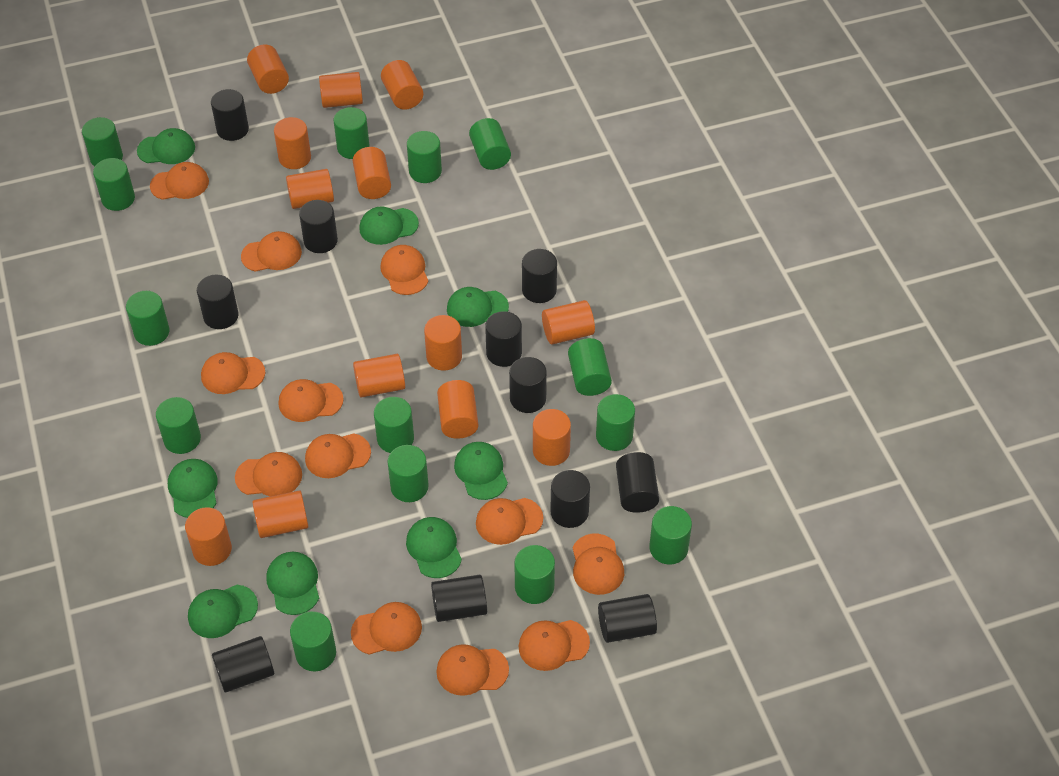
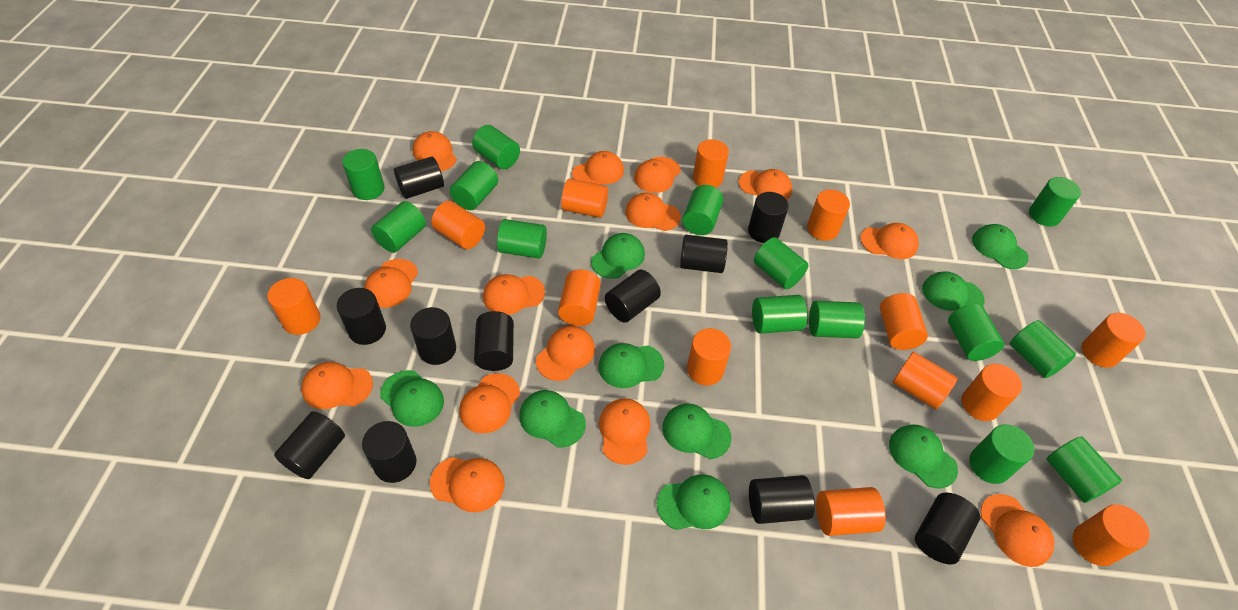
green cap: [137,128,195,164] [168,459,218,518] [188,585,258,638] [266,552,319,615] [359,206,419,245] [406,517,462,578] [447,287,509,327] [454,442,508,500] = 8 -> [380,370,444,427] [519,390,586,447] [591,233,645,279] [598,343,664,388] [657,474,731,530] [662,404,732,459] [889,425,958,488] [922,272,985,311] [972,224,1029,269] = 9
orange cap: [150,162,209,200] [201,352,265,394] [235,452,302,496] [241,231,302,272] [279,379,344,422] [305,433,371,478] [351,602,422,655] [380,245,428,295] [436,644,509,696] [476,498,543,545] [519,620,590,671] [573,534,624,595] = 12 -> [301,362,373,409] [364,259,418,308] [413,131,457,171] [430,457,505,512] [459,373,520,433] [483,274,545,315] [536,326,595,381] [572,151,624,184] [599,398,650,465] [625,193,681,231] [634,157,681,193] [738,169,792,200] [860,223,919,259] [980,494,1055,567] = 14

